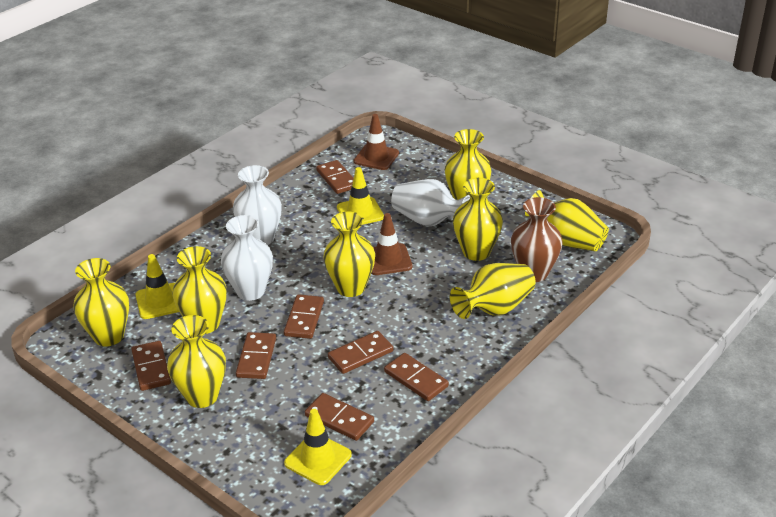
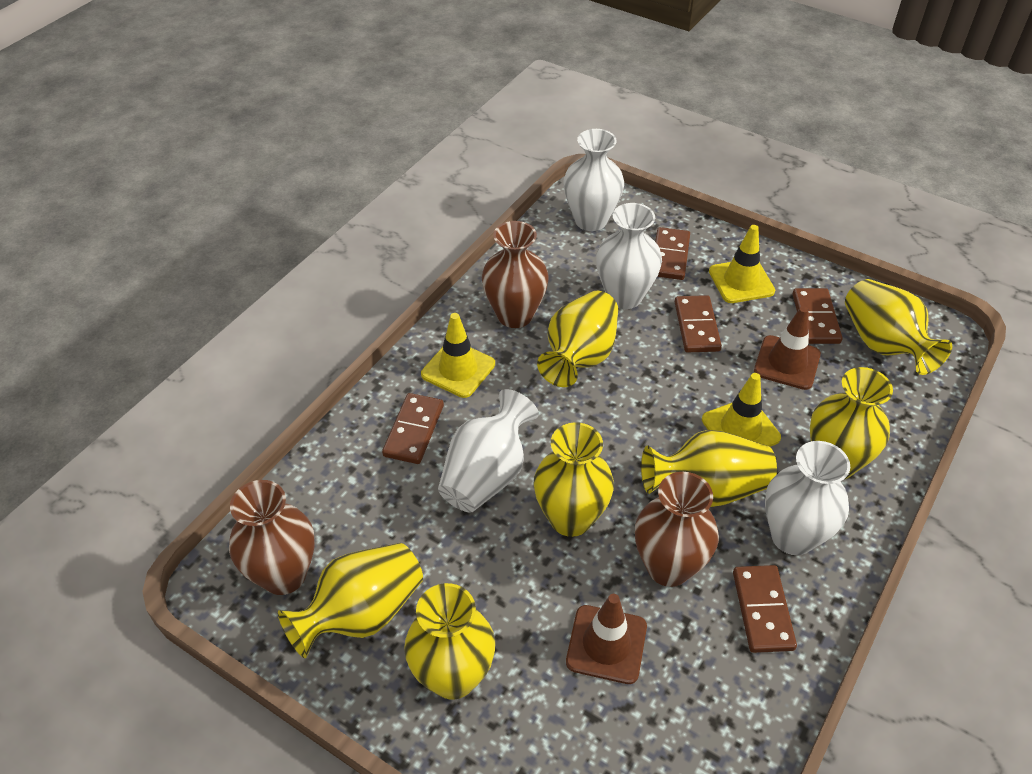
brown domino: [131,341,171,391] [236,332,276,379] [284,294,324,339] [305,393,374,441] [316,160,354,194] [328,331,393,374] [384,353,449,401] = 7 -> [382,393,444,464] [655,227,690,280] [675,295,722,353] [733,565,797,653] [793,288,842,344] = 5
brown vase: [511,197,563,282] = 1 -> [229,480,315,595] [482,221,549,328] [635,472,719,587] = 3
white vase: [221,215,273,301] [233,165,282,245] [391,179,470,227] = 3 -> [438,389,539,512] [563,129,624,231] [596,203,662,309] [765,441,850,555] = 4
yellow vase: [73,258,129,347] [167,315,226,408] [172,246,227,334] [323,212,375,297] [445,129,492,200] [450,263,536,319] [453,178,503,261] [525,190,609,251] = 8 -> [278,543,423,658] [404,583,495,699] [534,422,614,537] [537,291,618,387] [641,430,777,507] [810,367,893,479] [845,279,952,375] = 7

